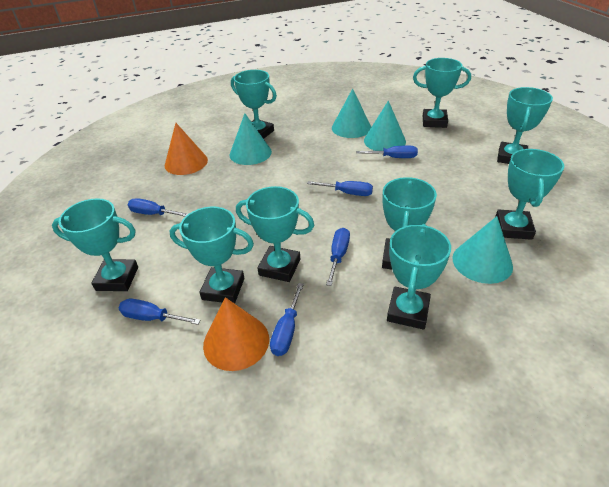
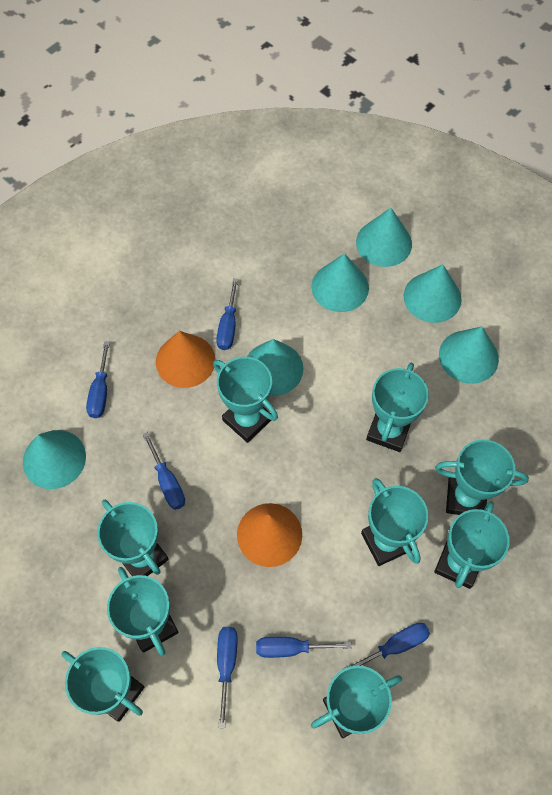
turquoise cone: [230,113,272,165] [332,89,371,138] [364,101,406,151] [452,216,513,284] = 4 -> [23,430,86,489] [247,339,304,396] [311,254,369,312] [356,208,412,267] [404,264,461,323] [439,327,499,384] = 6

